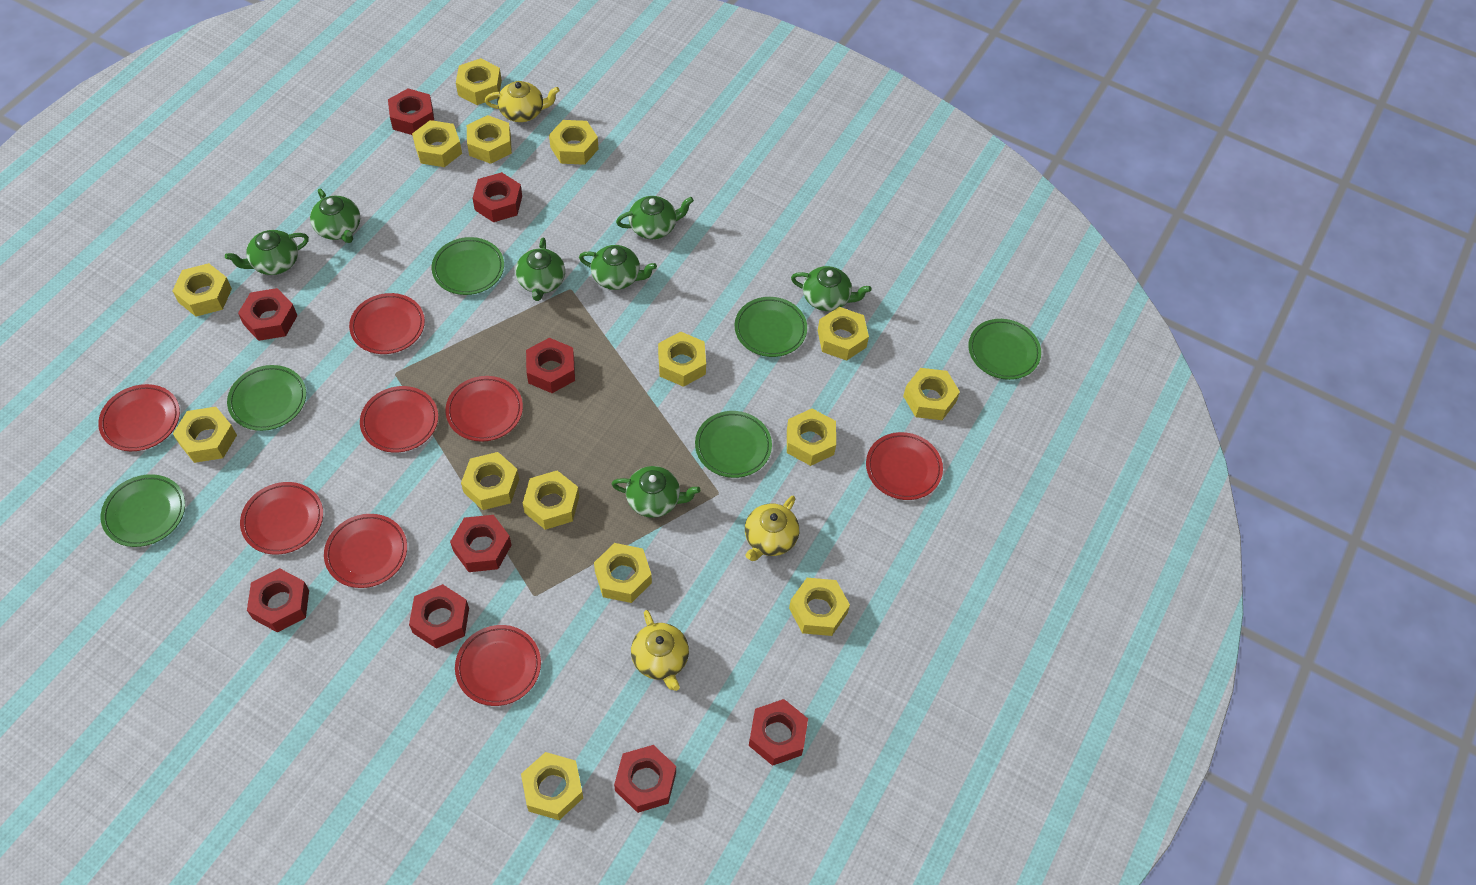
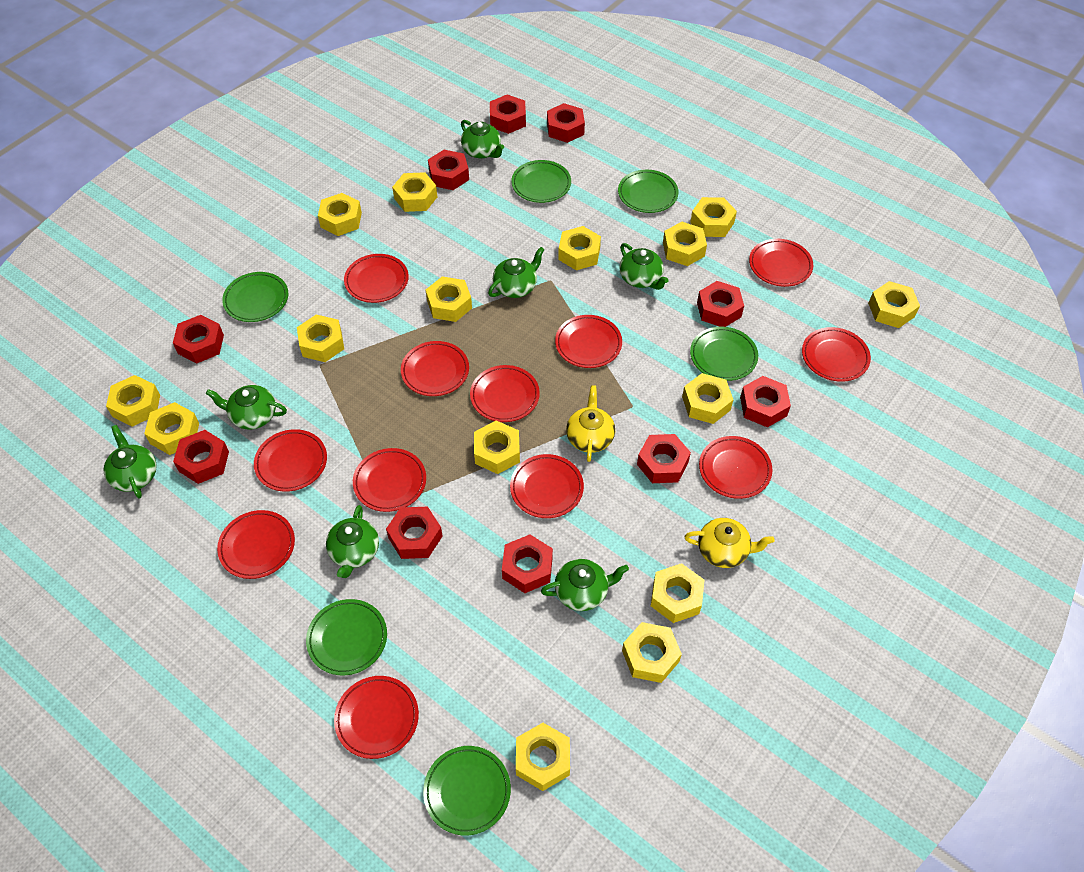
red nut: [238,288,298,341] [247,568,309,633] [388,88,434,135] [409,584,469,649] [450,515,511,572] [473,172,522,222] [526,338,575,393] [614,745,676,813] [749,699,808,766] = 9 -> [173,315,224,364] [173,430,229,484] [386,507,443,559] [428,150,469,190] [490,94,526,134] [502,534,553,593] [547,103,585,143] [637,434,691,483] [697,281,744,327] [740,376,791,427] = 10
red plate: [98,384,180,451] [240,482,323,554] [324,514,407,588] [349,293,425,354] [360,386,438,453] [445,376,523,441] [455,625,541,706] [866,432,943,500] = 8 -> [217,510,295,579] [254,429,327,492] [334,676,419,759] [344,254,409,303] [353,448,426,512] [401,341,469,396] [470,365,540,422] [510,454,584,518] [555,315,622,368] [699,436,772,499] [749,239,813,287] [802,327,871,382] = 12
yellow teapot: [485,81,560,122] [631,610,689,691] [745,496,799,561] = 3 -> [566,385,615,462] [684,518,775,568] = 2

